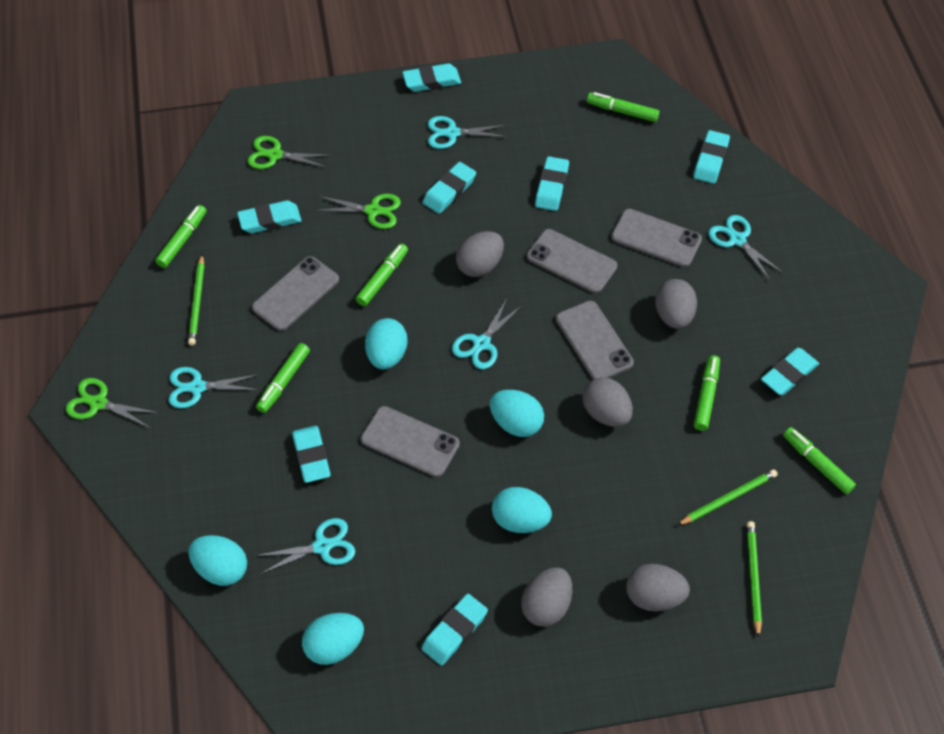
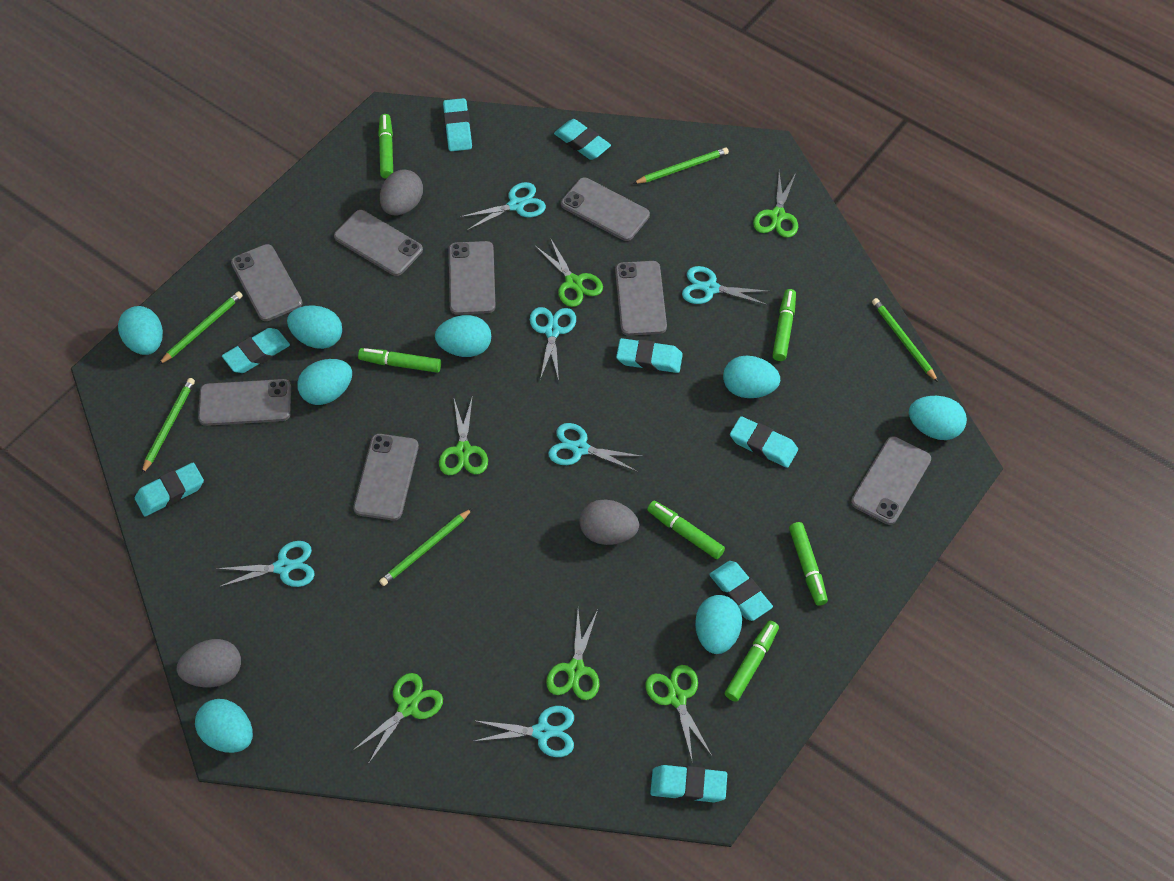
green pencil: [188,254,204,346] [677,469,778,525] [747,521,762,638] = 3 -> [142,378,195,474] [158,291,243,365] [379,508,473,586] [633,148,729,184] [872,298,938,382] = 5
green scissors: [66,378,159,428] [247,136,331,169] [316,194,401,229] = 3 -> [352,673,443,764] [439,395,488,475] [535,238,603,307] [546,610,600,700] [646,665,713,763] [753,172,798,238] = 6
grey egg: [456,231,504,277] [521,567,572,627] [583,377,633,427] [626,564,690,612] [655,279,697,329] = 5 -> [177,639,241,688] [380,169,423,215] [579,499,639,545] = 3
grey phone: [252,256,339,331] [361,406,460,477] [527,229,617,293] [556,301,634,380] [611,209,702,267] = 5 -> [198,379,291,426] [231,244,303,321] [334,210,423,276] [353,434,419,520] [449,241,496,315] [561,177,650,241] [615,261,667,336] [851,436,931,525] = 8
turquoise egg: [189,535,247,586] [302,613,364,665] [365,318,408,370] [490,390,544,437] [492,487,552,533] = 5 -> [118,306,163,355] [195,699,253,753] [287,305,342,349] [297,359,352,405] [435,315,491,357] [695,595,742,654] [723,355,780,398] [909,396,967,440] = 8
turquoise scissors: [169,367,260,408] [255,518,355,574] [428,116,508,149] [452,298,522,369] [709,215,783,281] = 5 -> [216,541,315,587] [460,182,546,230] [472,706,574,757] [530,307,576,381] [548,423,644,472] [682,266,771,305] = 6

